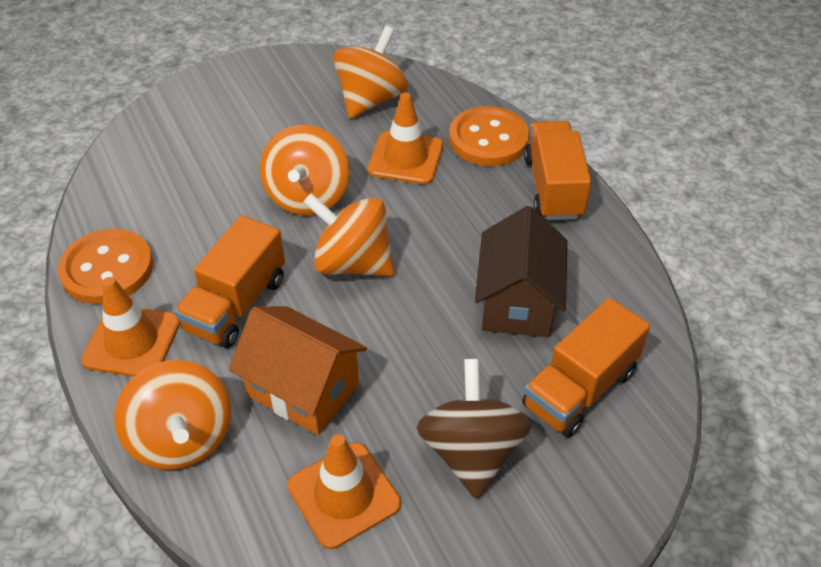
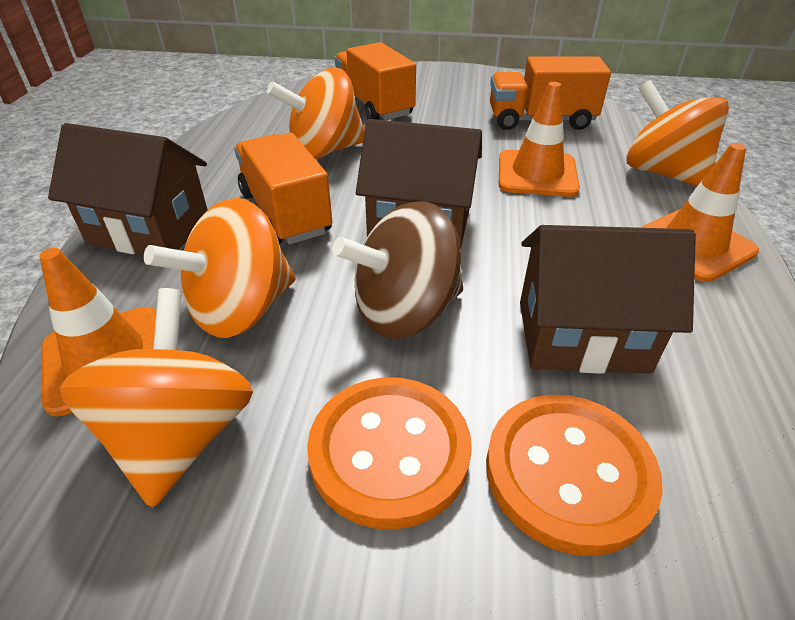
brown house: [475,206,567,337] = 1 -> [48,123,208,255] [356,119,482,249] [520,225,696,374] = 3
orange house: [229,306,367,435] = 1 -> none = 0

